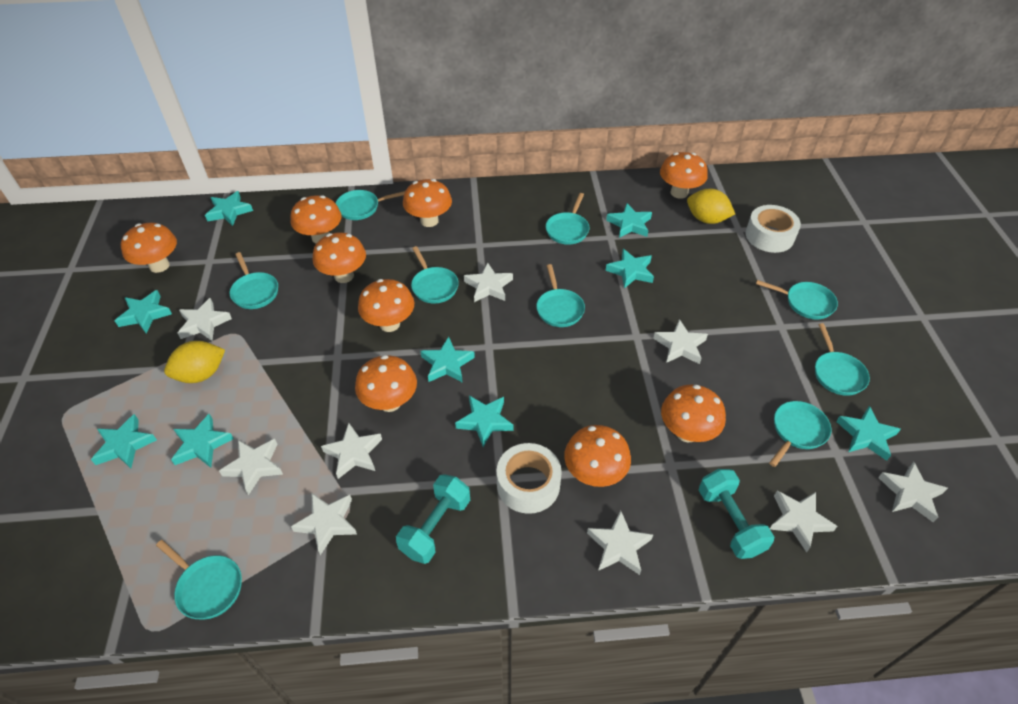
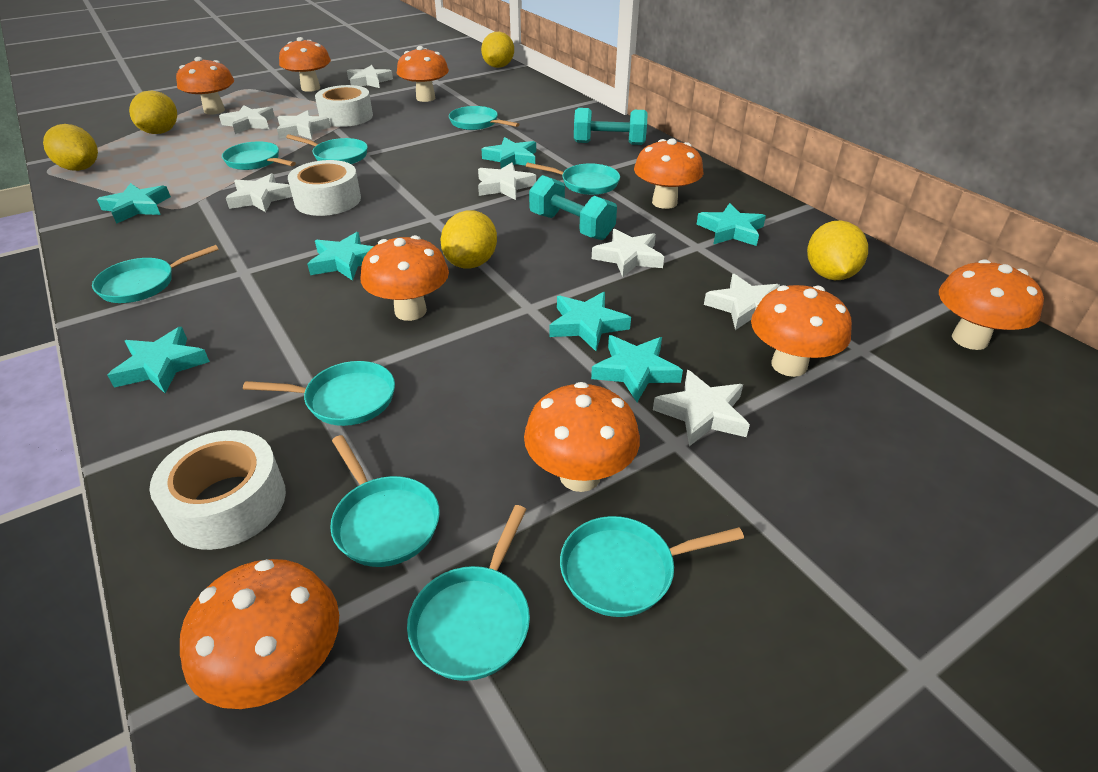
turquoise star: [91,414,157,468] [115,290,172,333] [171,414,234,468] [205,191,253,226] [420,337,475,383] [455,396,514,447] [606,203,652,238] [606,249,654,288] [836,406,901,461] = 9 -> [97,183,171,224] [107,327,210,393] [307,232,374,281] [481,137,536,168] [549,292,631,351] [591,335,683,402] [696,203,766,246] = 7
white star: [178,298,232,341] [219,439,283,495] [291,493,357,555] [321,423,382,479] [464,263,513,302] [587,510,653,575] [653,319,708,364] [770,491,838,552] [878,462,948,522] = 9 -> [219,105,275,134] [226,173,292,212] [277,110,331,139] [347,65,393,88] [478,163,536,200] [592,229,664,277] [653,370,750,446] [704,274,780,330] = 8
white tape: [496,443,562,514] [745,205,801,253] = 2 -> [150,430,286,550] [288,160,361,216] [315,85,373,127] = 3
yellow lemon: [164,341,225,383] [687,189,735,224] = 2 -> [43,124,98,171] [129,91,177,134] [441,210,497,269] [481,32,514,68] [807,220,868,280] = 5

